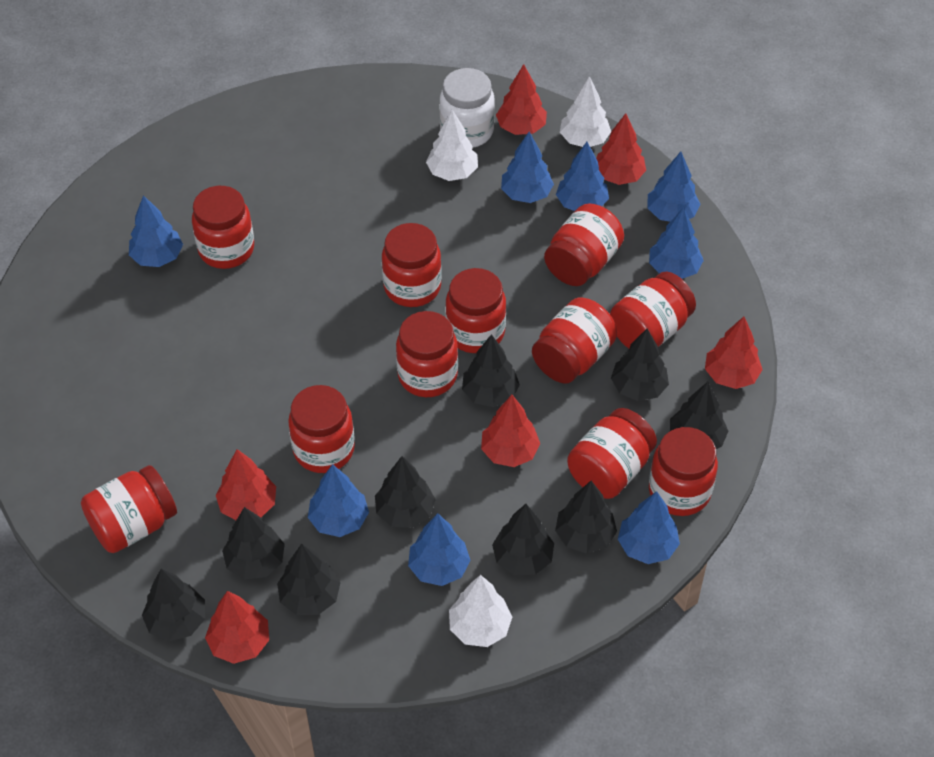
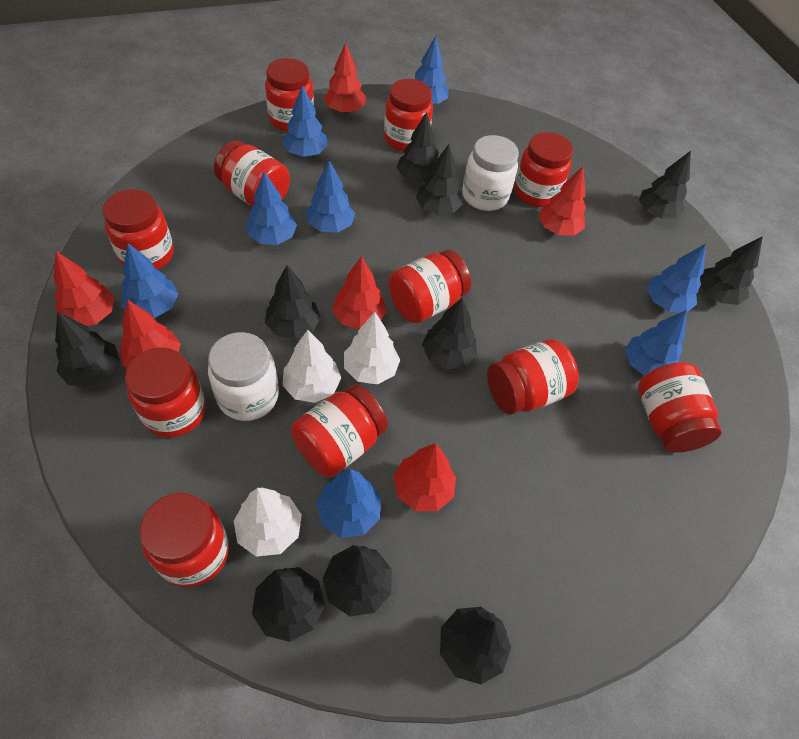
black tree: [142,569,205,641] [222,507,285,579] [277,544,341,615] [375,456,436,528] [462,334,520,407] [492,504,554,575] [555,481,617,554] [611,329,669,401] [670,382,728,449] = 9 -> [55,311,120,387] [252,567,325,642] [265,265,321,339] [323,545,392,616] [397,112,439,183] [416,144,463,215] [422,297,477,369] [440,607,511,684] [639,151,691,219] [700,236,763,305] = 10
white jar: [440,68,495,147] = 1 -> [208,332,279,421] [462,135,519,211] = 2

